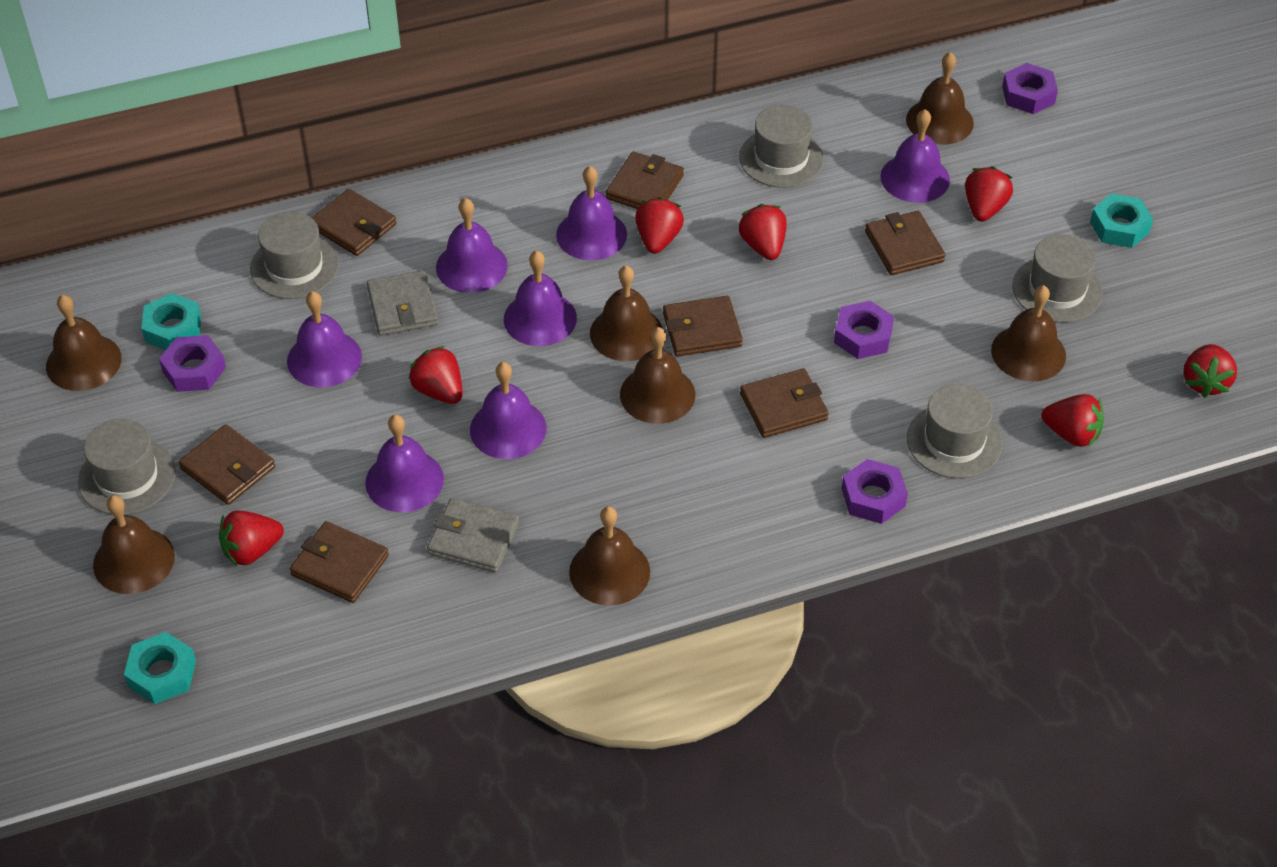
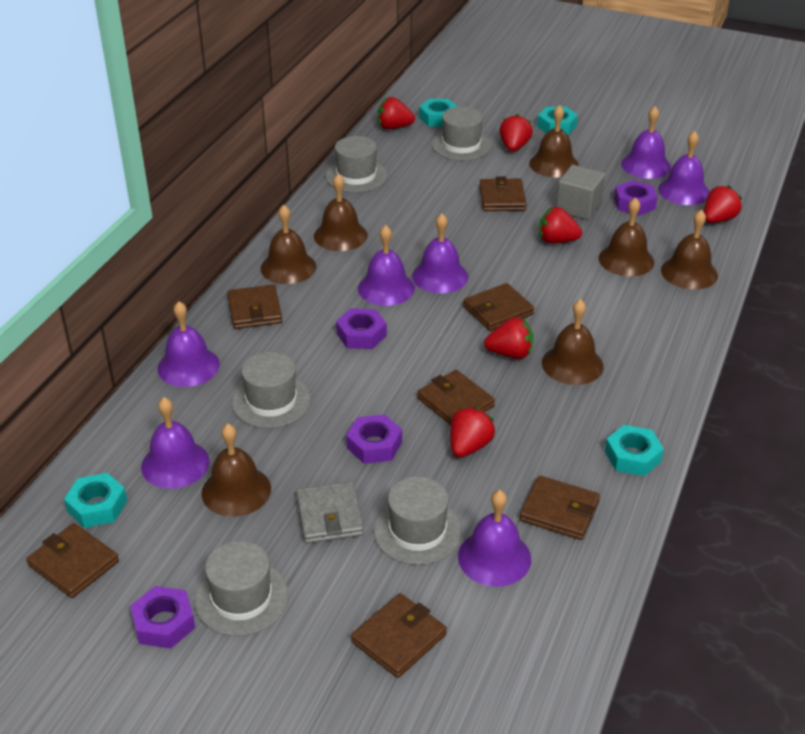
grey cube: none = 0 -> [556,165,605,220] = 1
grey wallet: [367,270,439,336] [427,498,520,573] = 2 -> [296,482,364,544] = 1
red strawberry: [219,511,284,566] [408,346,463,404] [635,197,684,254] [739,204,787,260] [965,166,1013,222] [1041,394,1104,447] [1183,344,1237,398] = 7 -> [377,97,415,129] [450,407,495,457] [484,317,534,359] [499,114,533,152] [539,207,582,244] [704,186,742,223] = 6
turquoise nut: [124,632,196,704] [141,293,201,350] [1090,194,1153,248] = 3 -> [64,473,127,528] [419,99,458,127] [537,106,578,135] [605,425,664,476] = 4

